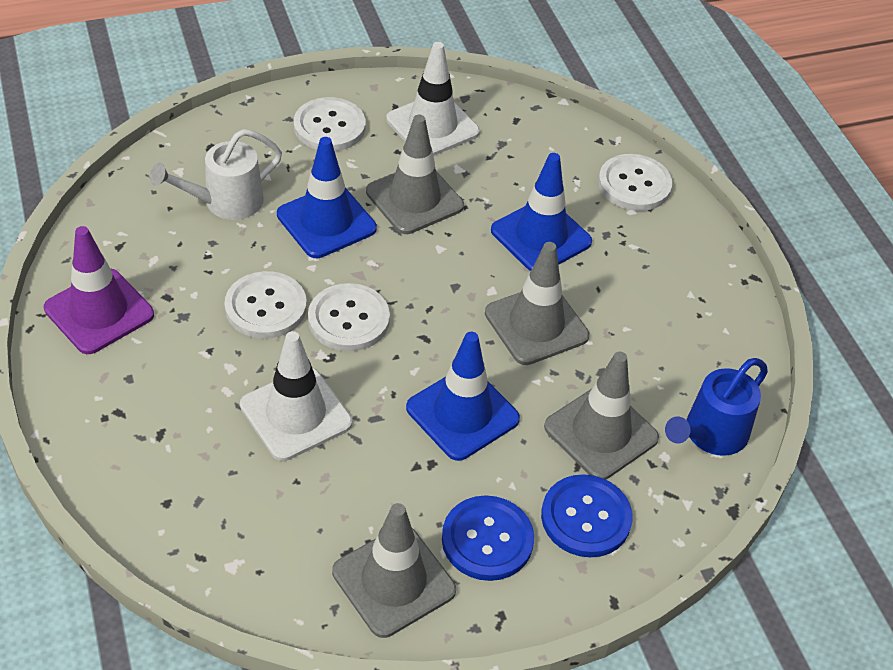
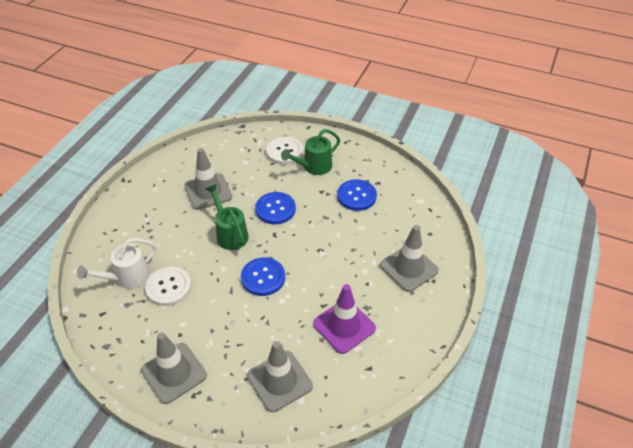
blue button: [442,495,534,581] [541,474,632,557] = 2 -> [241,257,285,296] [255,192,296,224] [337,179,377,211] = 3
blue traffic cone: [277,137,377,258] [406,332,520,461] [491,153,592,271] = 3 -> none = 0
blue watering can: [665,358,768,456] = 1 -> none = 0
green watering can: none = 0 -> [206,184,249,250] [281,129,340,175] = 2
white button: [224,271,307,339] [294,97,366,151] [308,283,390,351] [598,154,672,211] = 4 -> [145,267,191,306] [266,137,303,165] = 2
white traffic cone: [240,331,352,461] [386,42,480,156] = 2 -> none = 0

